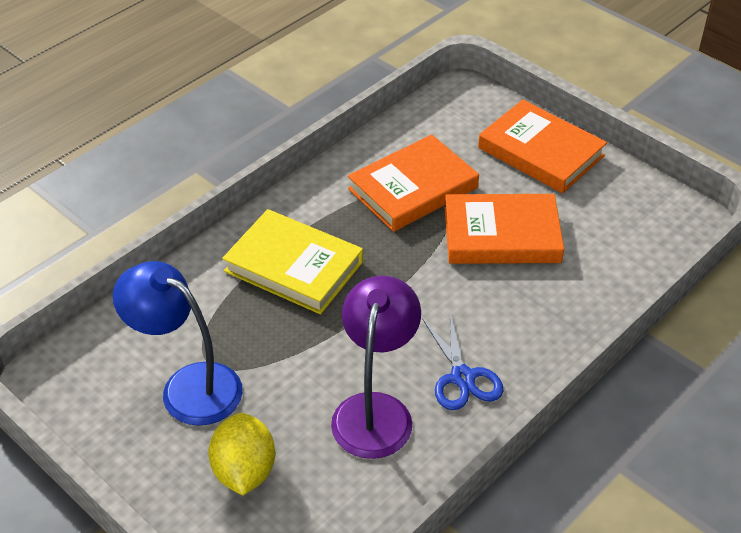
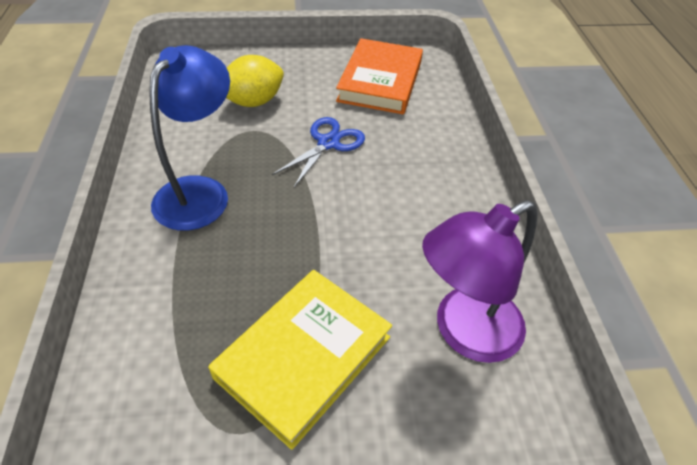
orange book: [348,134,479,232] [445,194,564,264] [478,100,607,193] = 3 -> [336,38,423,114] = 1

